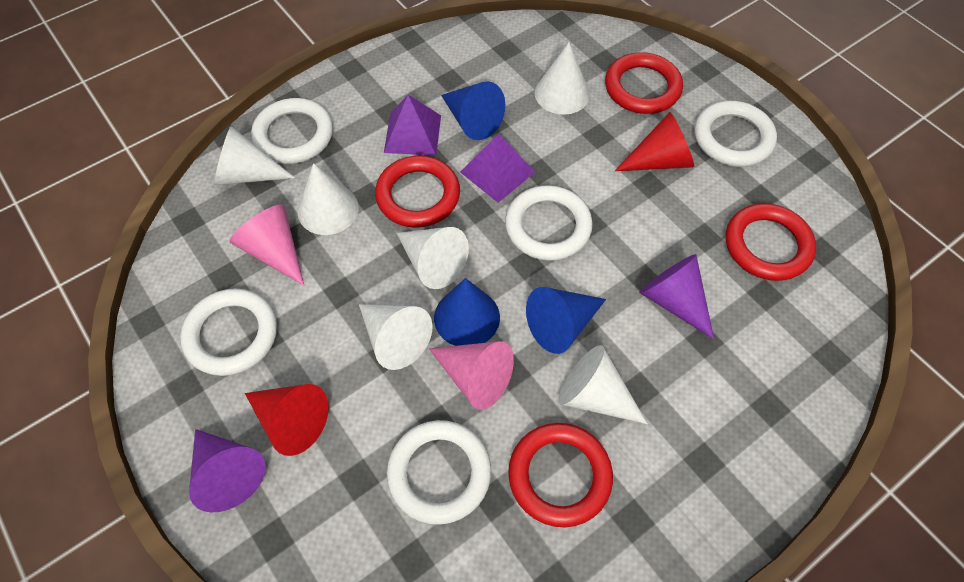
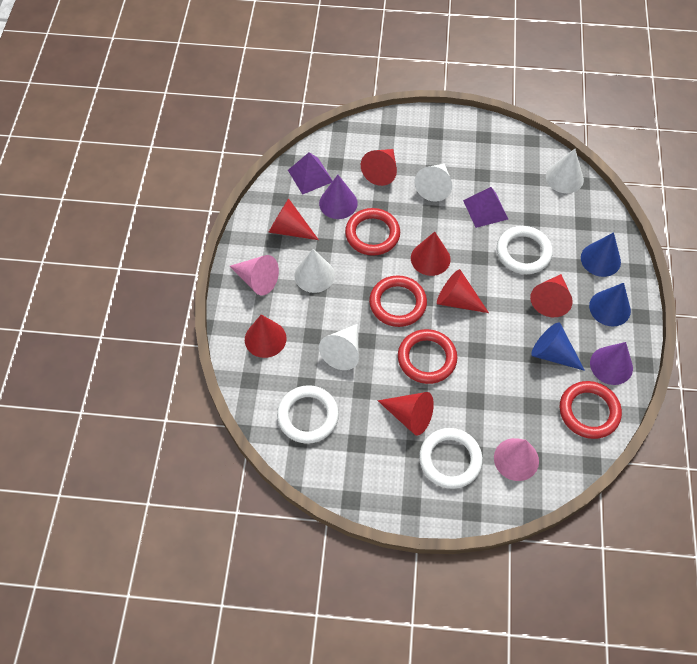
red cone: [245,384,328,456] [615,112,694,171] = 2 -> [245,315,286,358] [268,198,319,240] [361,149,397,186] [377,392,434,436] [411,232,451,276] [437,269,489,313] [530,274,573,317] = 7
white cone: [214,126,295,185] [297,163,359,235] [359,304,433,370] [396,227,469,289] [535,42,590,115] [558,345,648,424] = 6 -> [294,249,335,293] [319,324,359,370] [415,164,452,202] [546,149,584,193] = 4
white ring: [180,289,277,376] [251,98,333,164] [387,420,491,525] [505,185,593,261] [694,101,777,167] = 5 -> [277,385,339,444] [419,428,483,489] [497,226,553,274] = 3

